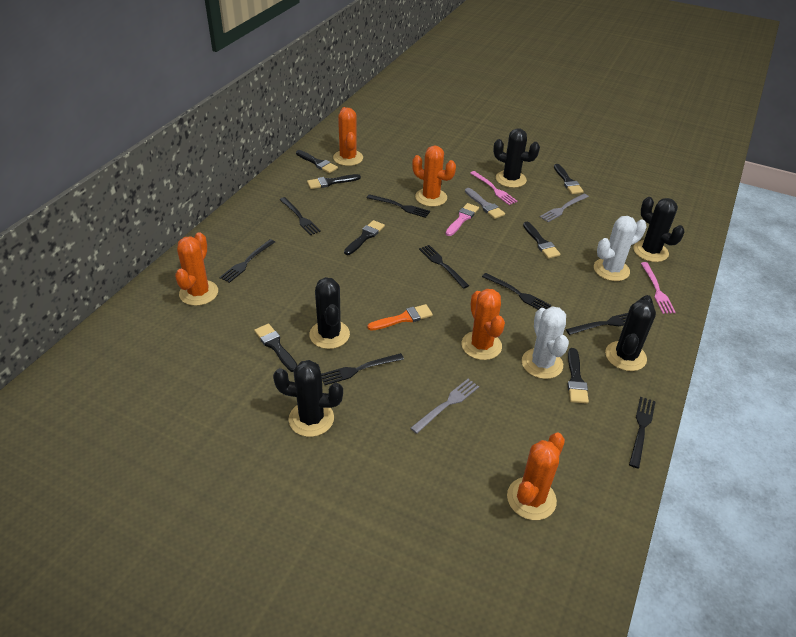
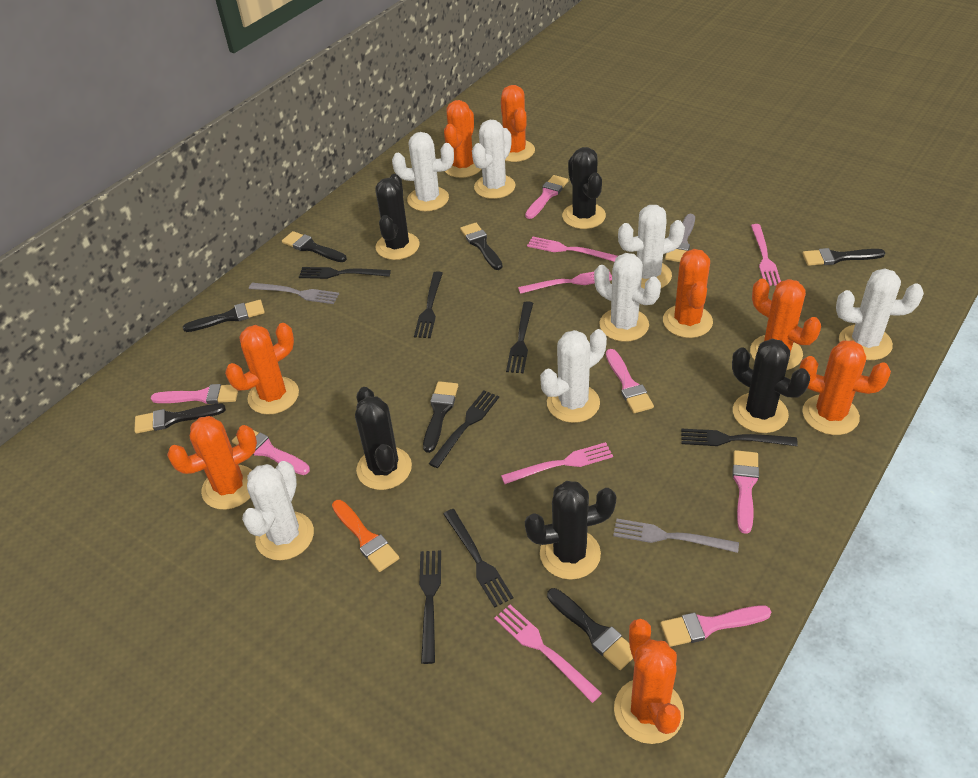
black fork: [219,239,275,283] [279,197,321,235] [321,353,404,385] [367,194,430,218] [419,245,469,289] [482,273,551,310] [566,313,628,335] [629,397,656,468] = 8 -> [299,267,391,279] [414,271,443,338] [419,550,441,664] [428,391,499,468] [443,509,513,608] [506,301,533,373] [681,429,798,446] = 7
orange cactus: [175,232,218,306] [333,107,363,166] [412,145,456,207] [462,289,505,360] [507,433,565,520] = 5 -> [167,416,257,510] [225,323,299,415] [444,100,481,178] [501,85,535,162] [614,619,684,744] [663,249,713,338] [750,279,821,370] [799,340,891,435] = 8
pink brush: [446,203,479,236] = 1 -> [151,384,238,404] [232,430,310,475] [525,175,568,219] [606,349,654,413] [660,605,771,647] [732,450,759,534] = 6
pink fork: [470,171,518,205] [641,262,676,314] = 2 -> [494,605,602,703] [501,442,613,484] [518,269,612,294] [527,237,618,262] [751,224,781,286] = 5
white cactus: [522,306,569,379] [594,216,647,281] = 2 -> [242,461,314,560] [392,132,454,211] [472,120,515,199] [540,329,607,423] [594,253,661,342] [618,205,685,289] [836,268,924,360] = 7

